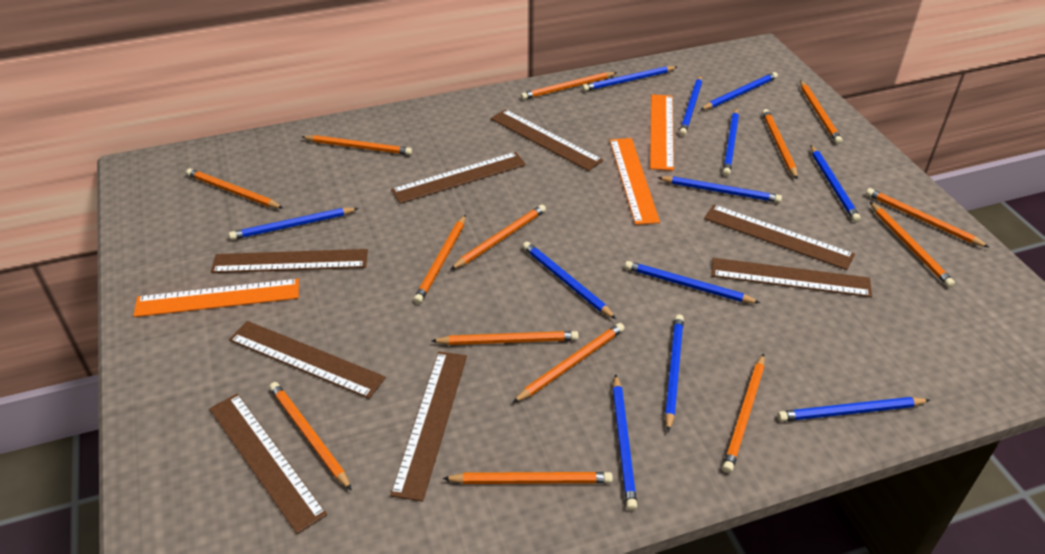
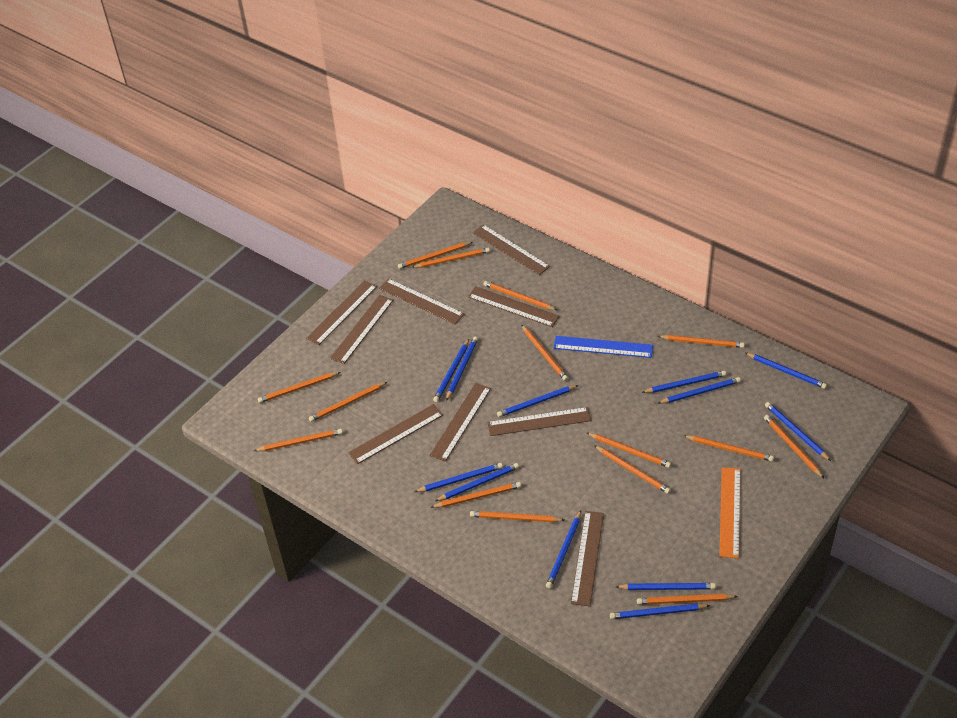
blue ruler: none = 0 -> [554,336,653,358] = 1
brown ruler: [209,393,327,534] [211,249,368,273] [229,321,386,399] [390,351,467,502] [391,152,526,204] [491,109,603,171] [704,205,855,270] [711,258,872,297] = 8 -> [306,280,377,345] [330,295,393,364] [348,404,443,464] [379,278,464,324] [430,383,491,462] [468,286,560,327] [473,224,550,275] [488,407,591,436] [571,511,604,606] = 9
orange pencil: [186,168,283,208] [269,382,352,490] [302,135,412,155] [414,215,466,304] [432,331,579,345] [443,472,613,484] [450,205,546,270] [512,323,625,403] [521,72,617,100] [723,354,765,473] [762,109,798,179] [800,80,842,144] [866,188,990,248] [870,202,955,287] = 14 -> [254,429,343,451] [258,372,341,403] [309,382,387,422] [398,242,473,269] [411,248,490,268] [430,482,521,508] [470,511,564,522] [483,281,557,310] [522,325,568,381] [587,433,671,468] [594,445,671,494] [637,594,738,605] [657,335,745,348] [683,435,774,462] [764,415,824,478] = 15
orange ruler: [133,279,299,317] [609,138,660,225] [650,94,674,171] = 3 -> [719,467,741,558] = 1

